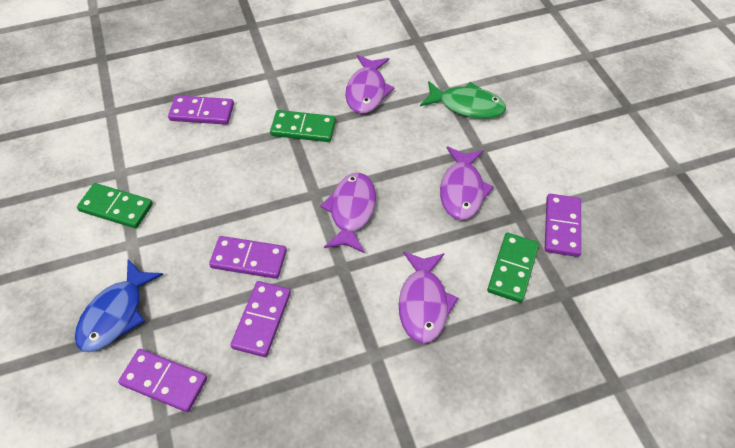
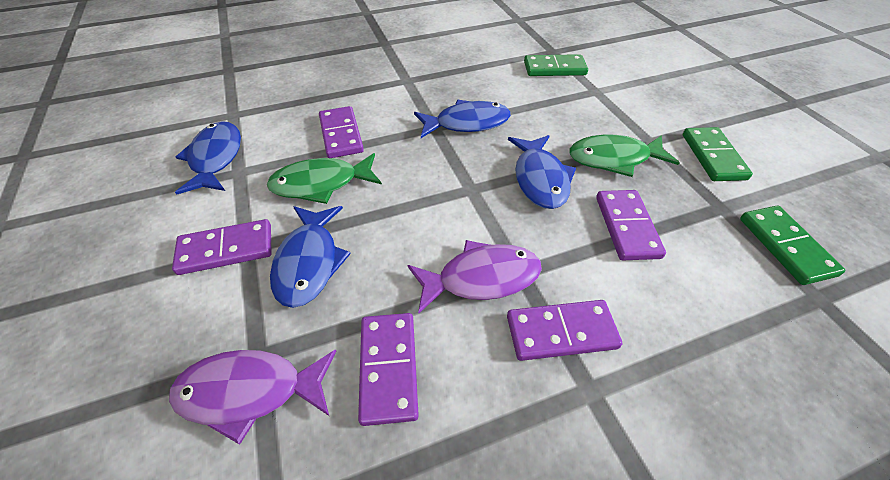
blue fish: [75,259,163,352] = 1 -> [175,121,241,195] [270,206,351,308] [414,100,511,138] [508,135,576,209] = 4
green fish: [420,81,506,119] = 1 -> [267,153,382,204] [569,135,680,177] = 2
purple fish: [320,173,376,253] [345,55,395,114] [399,251,459,344] [440,146,494,220] = 4 -> [169,349,336,445] [408,240,542,314] = 2

